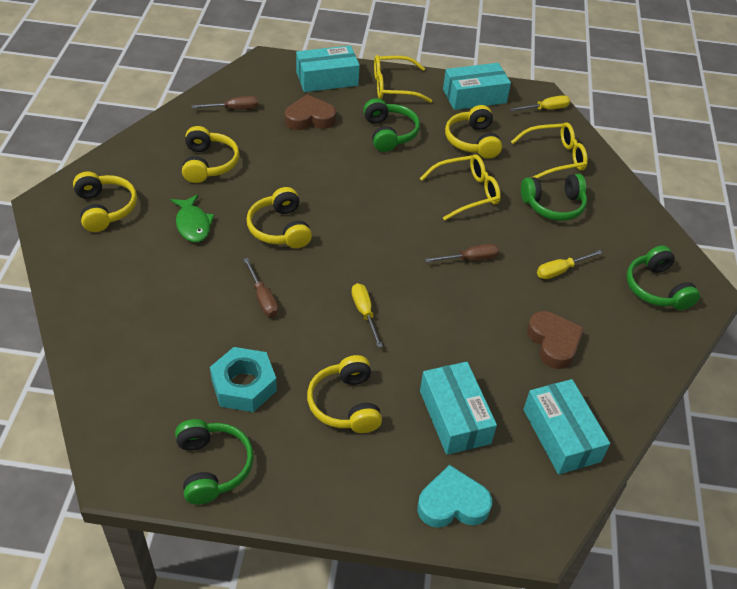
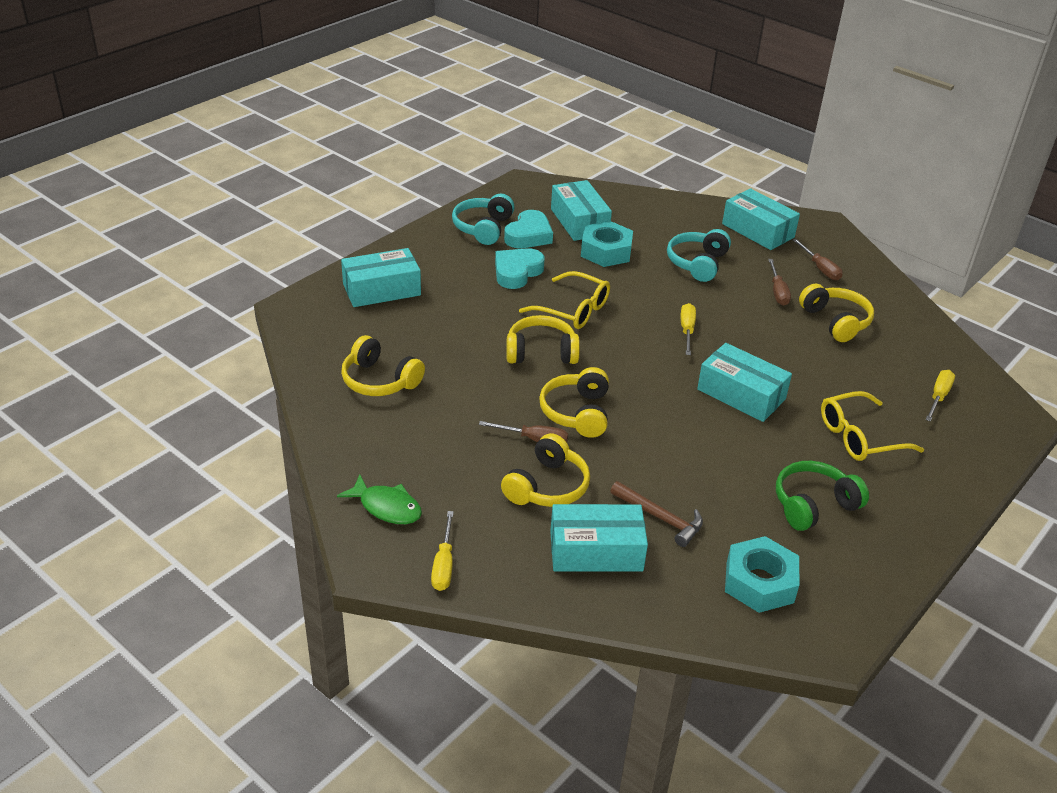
brown hammer: none = 0 -> [610,481,703,547] = 1
brown heart: [285,94,336,130] [527,311,584,369] = 2 -> none = 0
green headphones: [175,419,254,504] [363,98,420,152] [521,174,587,221] [626,246,700,310] = 4 -> [776,461,869,531] = 1
turquoise box: [296,45,360,92] [420,362,497,455] [443,63,511,110] [523,379,610,475] = 4 -> [341,248,421,307] [550,504,648,572] [551,180,612,241] [697,343,792,422] [722,188,800,250] = 5
turquoise headphones: none = 0 -> [452,194,515,245] [667,229,731,282] = 2
turquoise heart: [417,465,492,528] = 1 -> [495,248,545,289] [504,210,553,248] = 2
turquoise nut: [210,347,277,412] = 1 -> [581,221,633,267] [725,536,799,613] = 2
yellow glasses: [374,55,432,103] [420,154,501,221] [511,123,588,179] = 3 -> [519,271,610,329] [821,391,924,461] = 2

